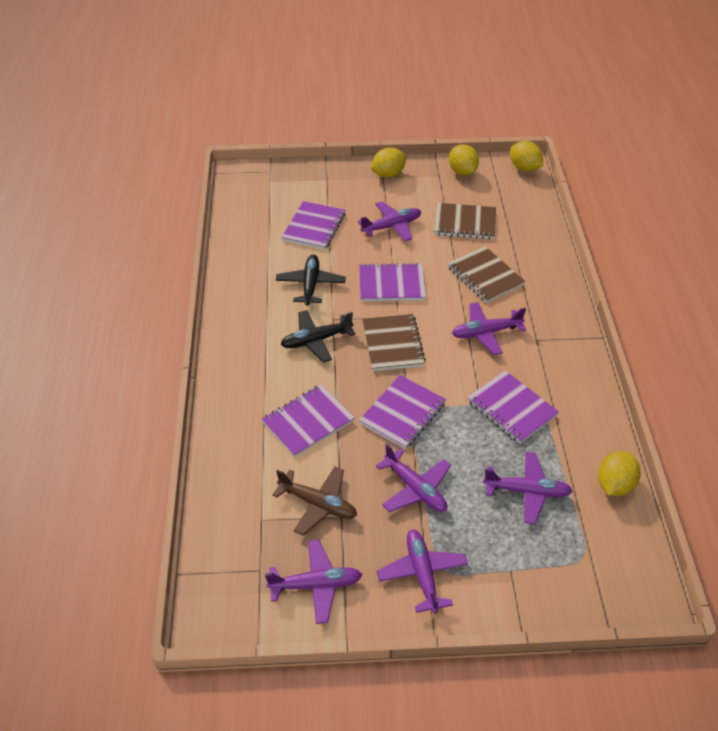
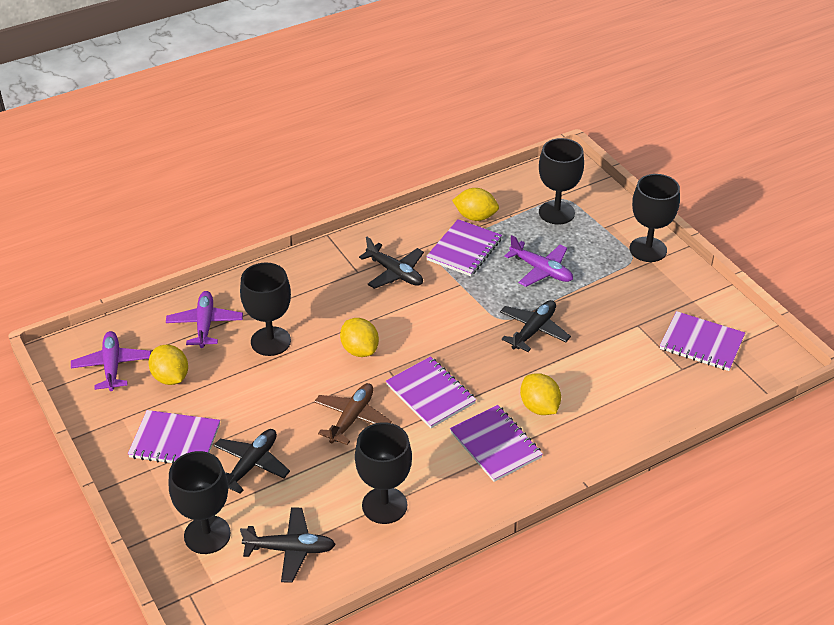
black goblet: none = 0 -> [169,451,231,554] [240,263,291,356] [355,422,412,524] [539,138,584,225] [629,174,680,262] = 5
black plane: [276,255,346,306] [281,310,355,363] = 2 -> [214,429,290,494] [240,507,336,583] [359,237,424,289] [500,300,571,352] = 4
brown notebook: [362,314,426,371] [434,203,496,239] [447,246,525,303] = 3 -> none = 0
purple plane: [265,540,362,624] [358,202,421,241] [376,444,451,512] [377,529,468,614] [452,302,526,355] [483,452,572,524] = 6 -> [71,331,151,391] [166,291,243,348] [504,235,573,287] = 3

